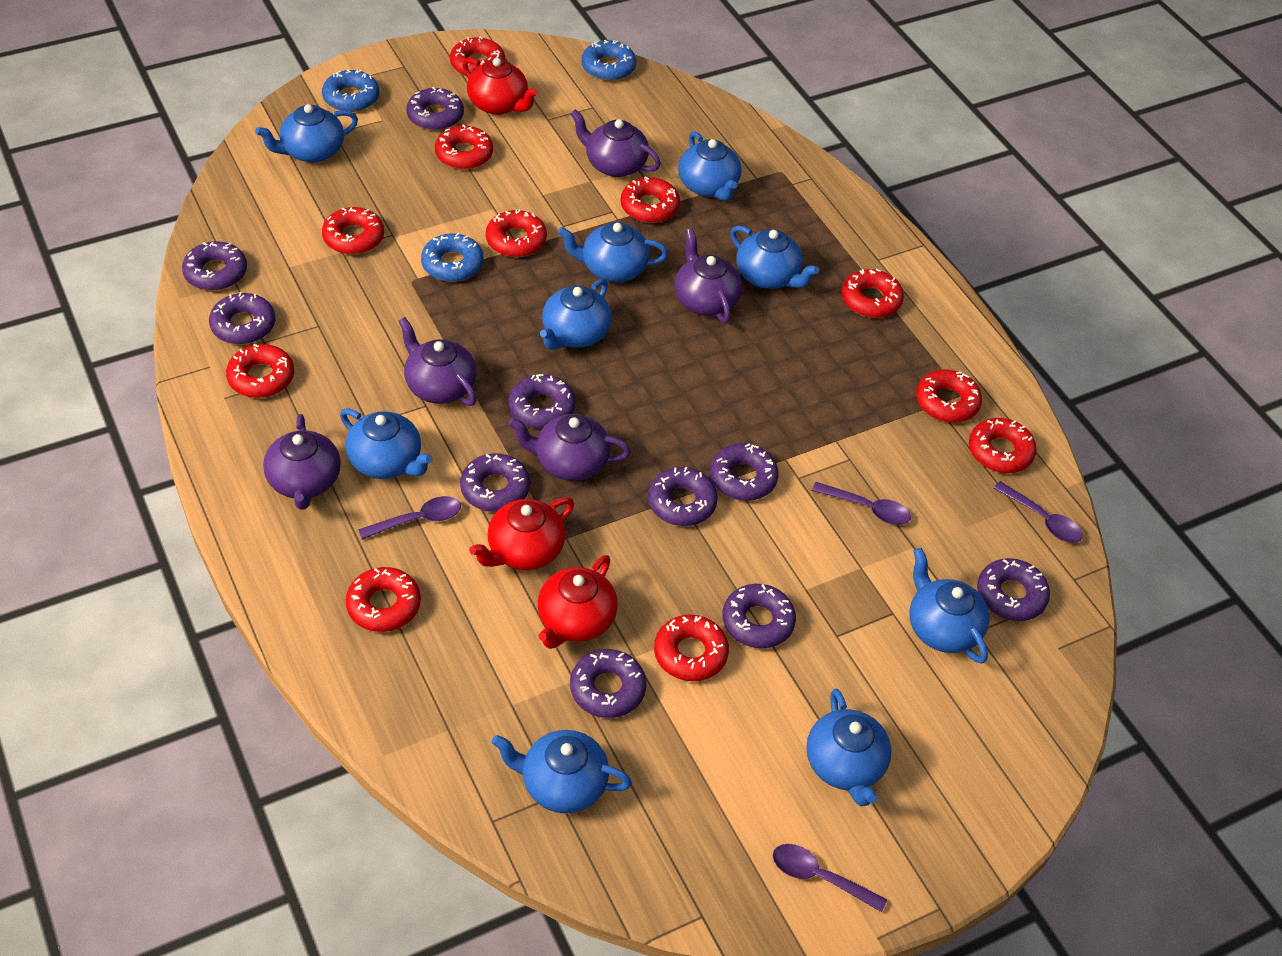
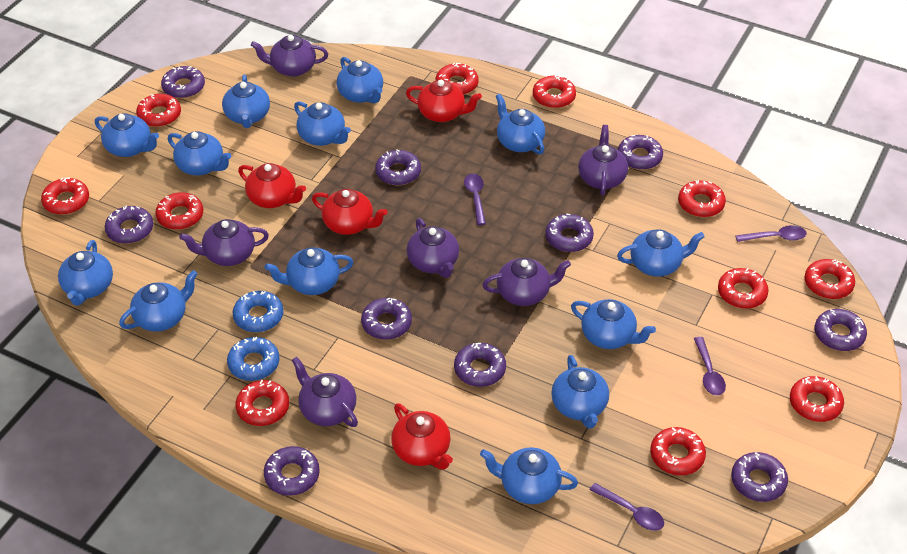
blue donut: [322,69,379,112] [421,233,484,282] [581,40,636,81] = 3 -> [227,337,280,381] [233,291,284,332] = 2
blue teapot: [255,104,358,163] [340,408,433,479] [492,730,632,813] [540,278,612,350] [558,222,668,282] [678,131,742,201] [730,225,819,289] [806,689,891,806] [909,548,990,664] = 9 -> [58,240,113,306] [95,113,159,157] [119,270,198,332] [168,131,231,175] [222,75,270,128] [264,247,353,295] [294,101,351,146] [337,57,383,103] [480,447,578,504] [496,94,545,155] [551,355,609,429] [571,299,656,349] [617,229,705,277] = 13
purple teapot: [263,414,341,510] [399,317,477,406] [508,414,631,481] [570,109,661,177] [674,228,742,323] = 5 -> [179,219,269,266] [251,35,328,77] [292,357,358,427] [407,218,459,278] [483,258,571,306] [578,125,628,195] = 6
red teapot: [462,58,539,115] [469,497,574,570] [538,555,618,649] = 3 -> [238,163,306,208] [312,189,387,235] [391,403,453,470] [406,80,482,122] = 4

